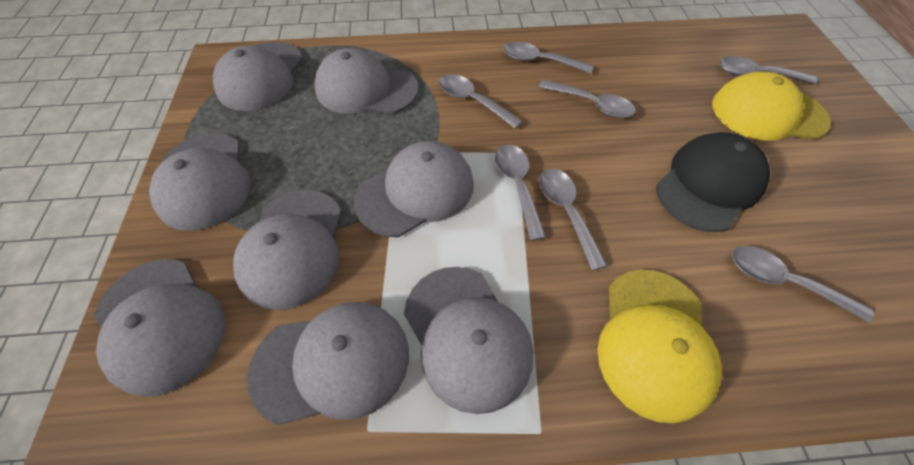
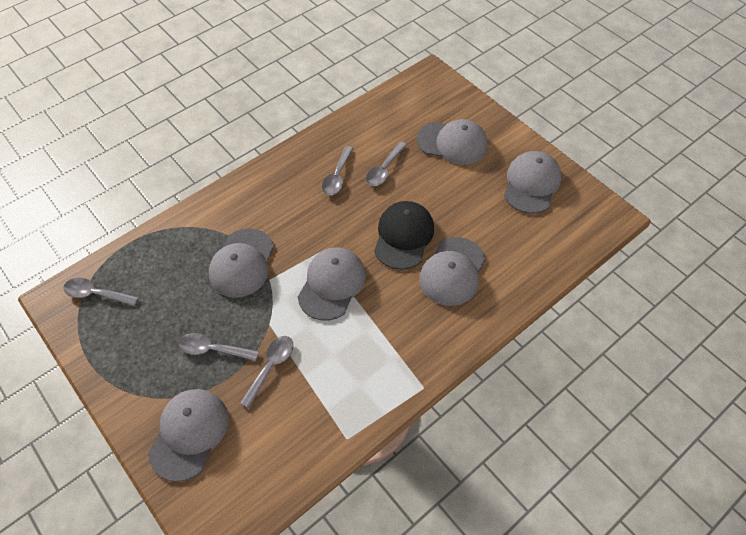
grey cap: [94,259,225,397] [149,133,251,231] [213,42,303,111] [233,189,342,310] [247,302,409,425] [315,48,418,115] [354,141,474,237] [404,267,534,414] = 8 -> [148,389,229,482] [209,228,274,298] [298,247,366,321] [417,119,488,165] [419,237,486,306] [504,151,561,214] = 6
grey spoon: [439,74,523,129] [495,145,546,241] [503,42,593,74] [538,79,636,118] [539,169,607,271] [719,56,817,84] [732,246,874,323] = 7 -> [63,278,139,306] [179,333,259,361] [240,336,293,408] [322,146,353,195] [366,141,407,186] = 5
yellow cap: [597,270,722,423] [712,72,831,141] = 2 -> none = 0

